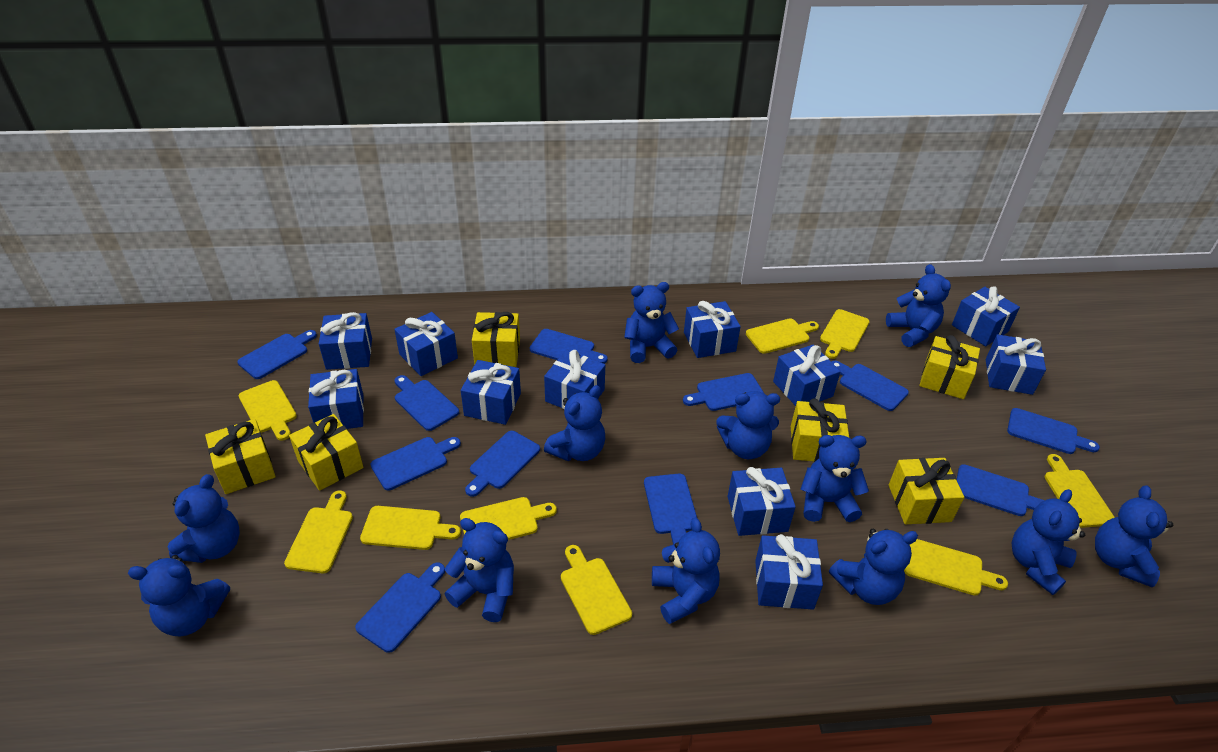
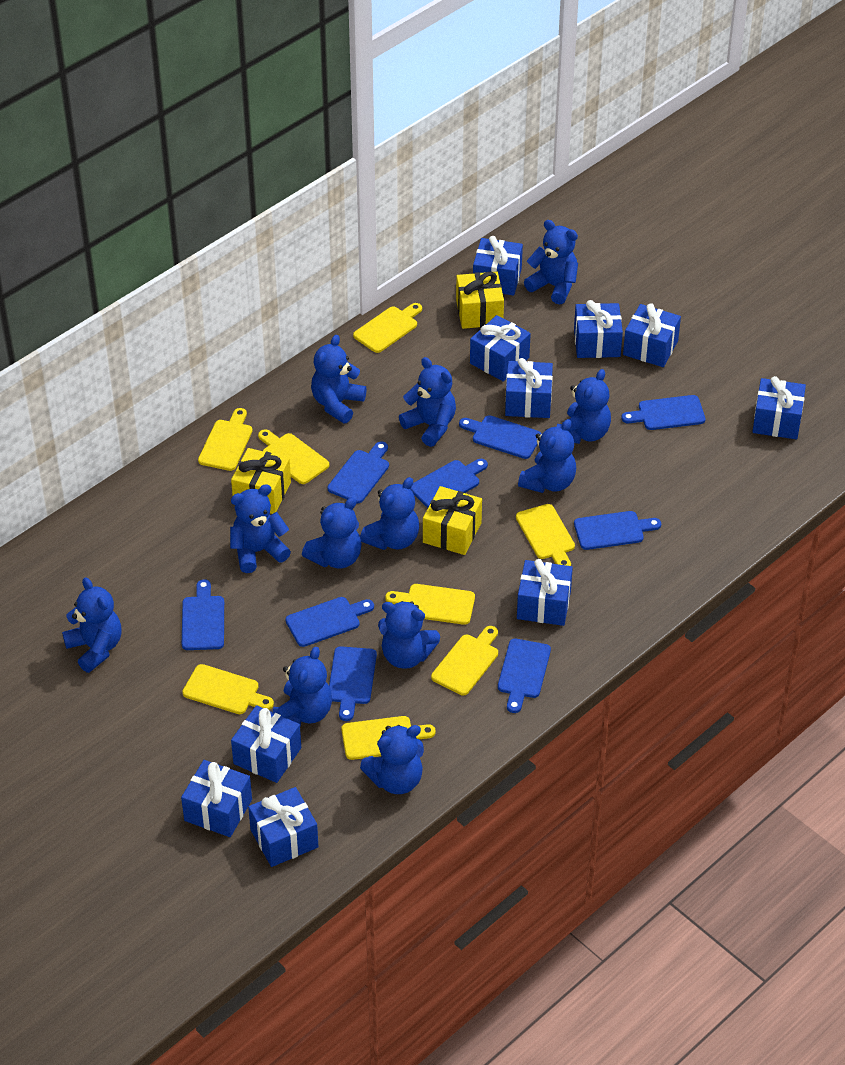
blue cutting board: [237,330,317,379] [355,563,445,653] [370,437,461,490] [395,375,459,431] [465,431,540,497] [530,329,608,364] [644,474,697,544] [683,373,765,411] [832,361,909,411] [956,464,1045,516] [1007,408,1100,454] = 11 -> [182,579,224,650] [286,597,374,647] [328,441,389,503] [329,646,377,721] [410,459,488,508] [459,415,541,459] [498,639,551,713] [574,511,661,550] [621,395,705,430] = 9
blue gift: [308,369,364,429] [319,312,372,370] [394,312,458,376] [461,360,521,425] [544,350,605,409] [684,301,741,358] [728,467,796,536] [755,534,823,610] [773,344,841,406] [952,286,1020,346] [986,334,1046,395] = 11 -> [181,760,252,837] [231,705,301,783] [248,787,319,867] [470,315,531,382] [473,236,523,296] [505,358,553,418] [517,559,573,626] [574,300,623,358] [623,303,681,367] [752,376,806,439] = 10
yellow cutting board: [239,380,297,441] [284,490,353,573] [360,506,461,550] [460,497,557,540] [561,545,632,635] [746,318,819,354] [820,309,869,359] [904,539,1008,596] [1045,454,1115,528] = 9 -> [182,664,274,714] [198,408,253,471] [258,429,330,484] [341,716,435,760] [353,303,422,353] [385,584,475,625] [431,626,498,695] [516,504,575,566] = 8
yellow gift: [205,419,276,494] [289,414,363,491] [472,312,520,367] [791,399,849,462] [889,458,964,524] [919,335,980,399] = 6 -> [231,448,291,514] [423,486,482,555] [456,271,504,329] = 3

